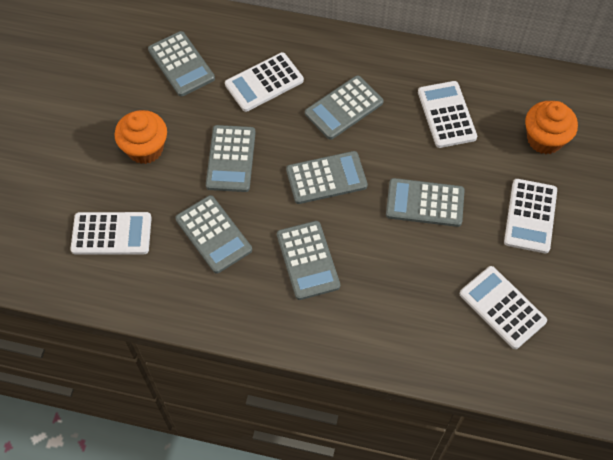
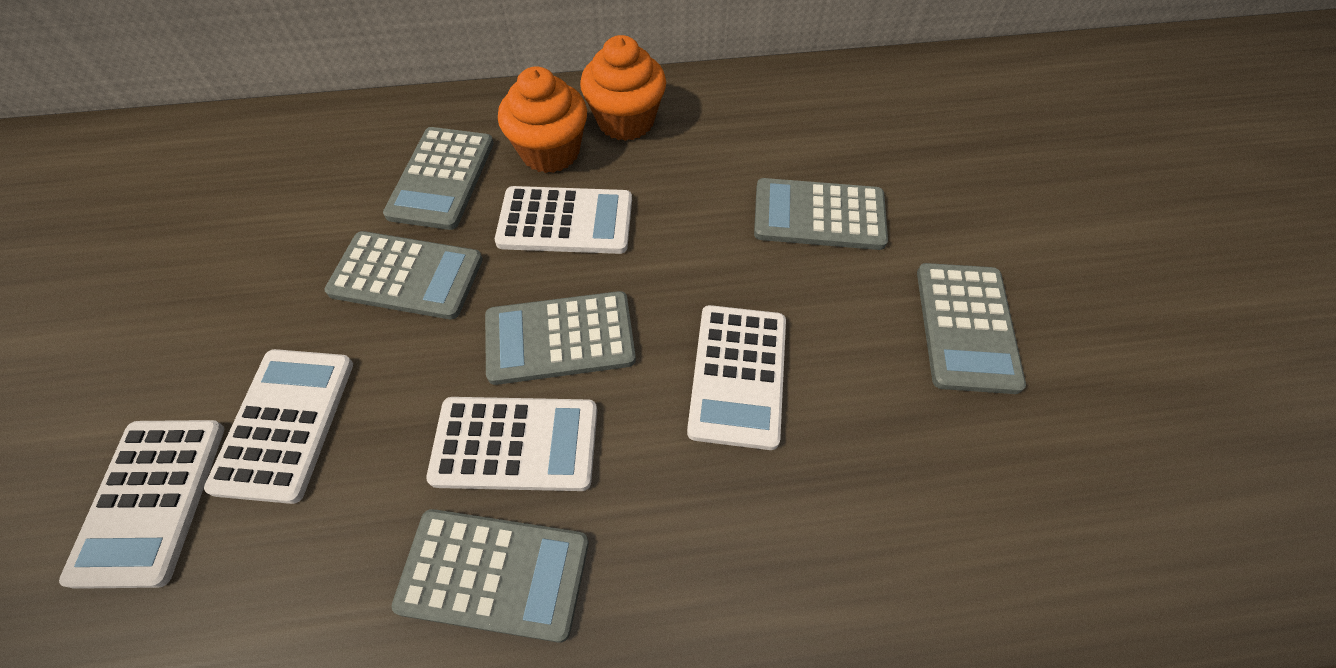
grey calculator: [148,31,215,97] [175,195,252,274] [206,125,256,192] [277,221,340,300] [286,151,368,204] [305,75,384,140] [386,178,465,227] = 7 -> [324,231,483,319] [383,127,494,230] [392,509,589,643] [485,291,636,385] [754,178,888,250] [917,263,1026,394] = 6

